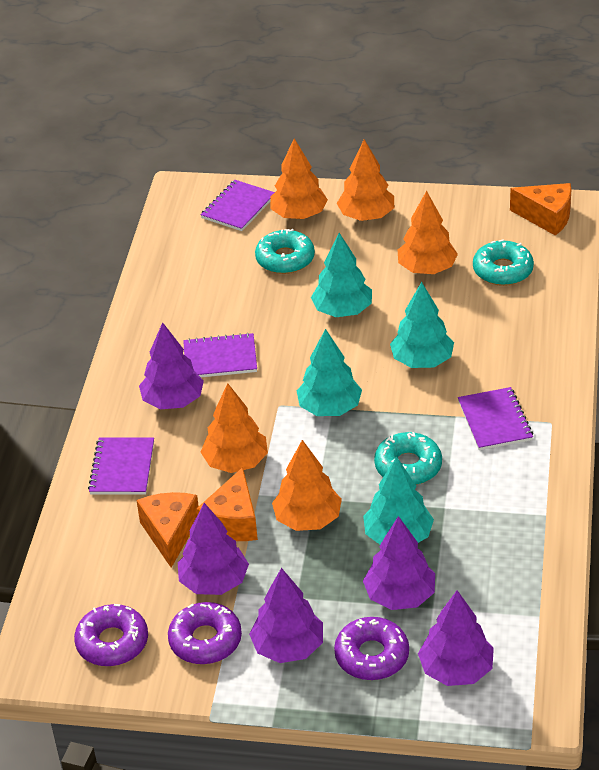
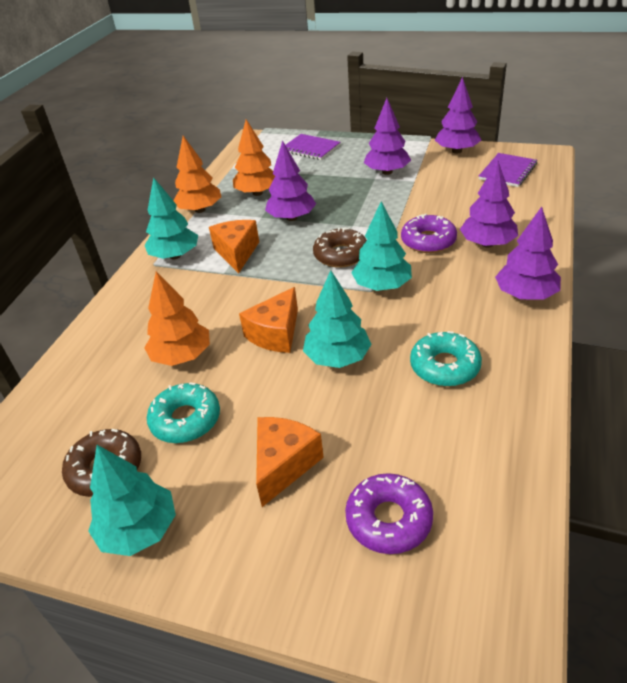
brown donut: none = 0 -> [62,429,141,497] [313,228,367,268] = 2
orange tree: [201,383,268,473] [270,138,328,219] [272,440,342,531] [337,140,394,221] [398,191,458,274] = 5 -> [144,272,210,366] [173,136,221,213] [233,119,275,196] = 3
purple donut: [74,604,148,666] [168,602,242,664] [334,617,409,680] = 3 -> [345,473,433,554] [401,213,457,253] = 2
purple notebook: [88,437,154,495] [183,333,257,377] [200,180,275,231] [458,387,533,450] = 4 -> [286,134,340,160] [479,153,537,187] = 2
turquoise donut: [255,229,315,274] [374,432,442,485] [473,239,534,286] = 3 -> [147,382,220,443] [410,331,482,387] = 2

